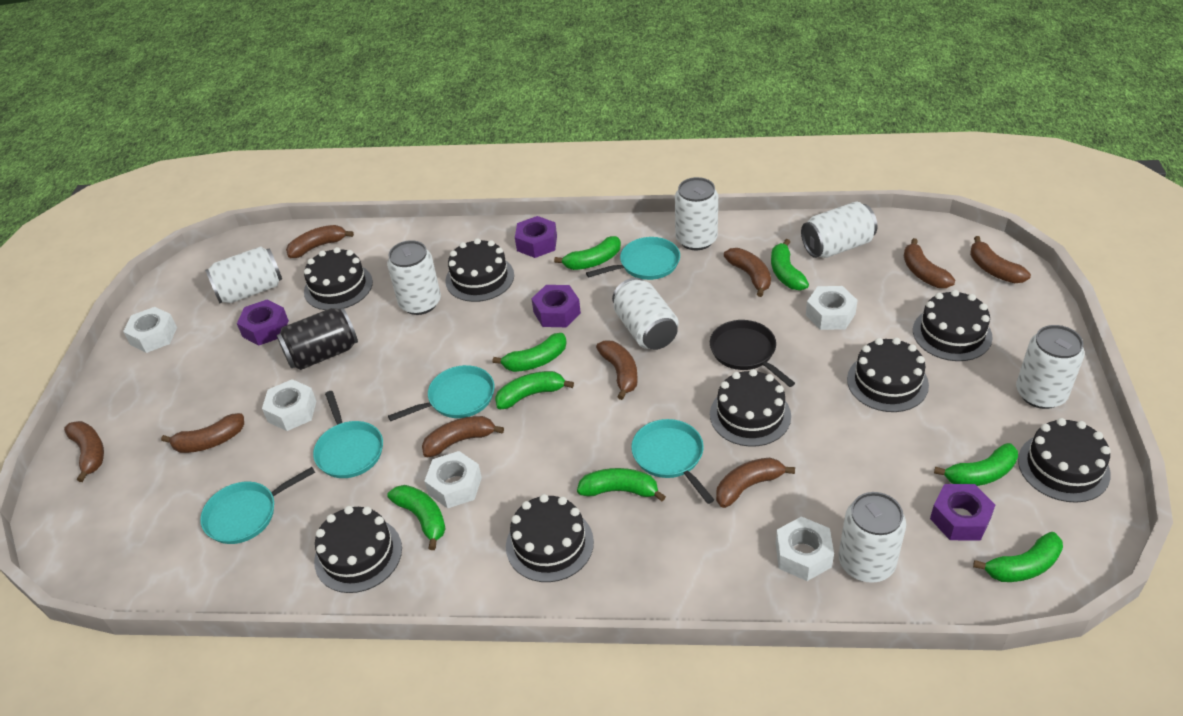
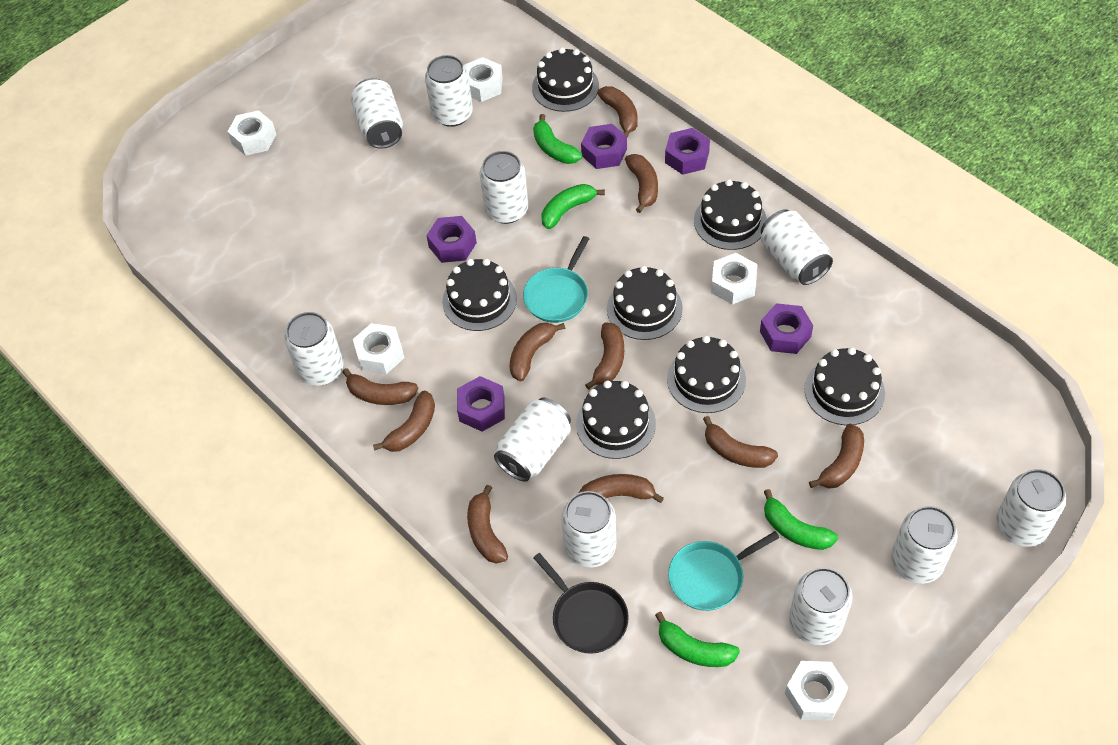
black cake: [304,247,373,310] [314,506,402,593] [445,238,514,302] [506,494,594,582] [710,369,791,447] [847,338,929,412] [913,290,993,361] [1018,418,1111,503] = 8 -> [442,259,517,331] [532,47,599,112] [576,381,656,459] [607,266,683,340] [667,336,746,413] [694,179,767,250] [804,347,885,425] = 7
black can: [277,307,358,370] = 1 -> none = 0
brown banana: [64,421,104,482] [161,413,244,453] [286,225,354,258] [422,416,504,457] [596,340,638,400] [716,457,795,508] [724,248,771,297] [904,238,955,288] [970,236,1031,283] = 9 -> [342,368,418,405] [373,391,435,452] [467,485,508,564] [510,322,565,381] [579,474,664,503] [585,323,624,390] [597,86,638,138] [625,154,658,213] [703,416,778,468] [809,424,864,489] = 10
green banana: [387,485,446,550] [493,333,567,372] [495,371,574,409] [554,236,621,270] [577,468,666,501] [771,239,809,290] [934,443,1018,486] [973,532,1063,582] = 8 -> [533,114,582,164] [541,184,605,229] [655,612,740,667] [764,489,838,550] = 4
purple nut: [237,299,289,346] [515,216,557,258] [531,285,581,327] [930,484,995,540] = 4 -> [426,216,477,263] [457,376,505,432] [581,124,627,169] [665,128,710,175] [760,303,813,354] = 5
turquoise pan: [200,467,315,544] [313,391,383,478] [388,365,494,421] [586,237,680,280] [631,419,714,504] = 5 -> [523,236,589,323] [668,531,780,611] = 2
white can: [205,246,282,303] [387,240,441,315] [612,278,678,350] [675,177,718,250] [801,201,877,258] [839,492,906,583] [1016,325,1085,409] = 7 -> [285,312,344,386] [351,78,403,149] [425,55,473,127] [479,151,529,224] [494,397,571,482] [561,491,616,568] [761,209,833,285] [789,567,853,645] [891,506,958,584] [996,469,1066,547] = 10

